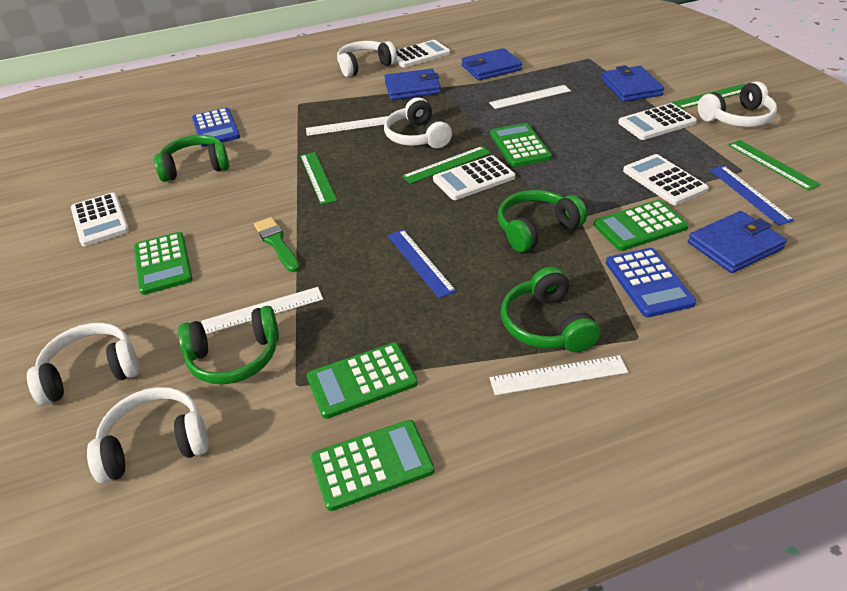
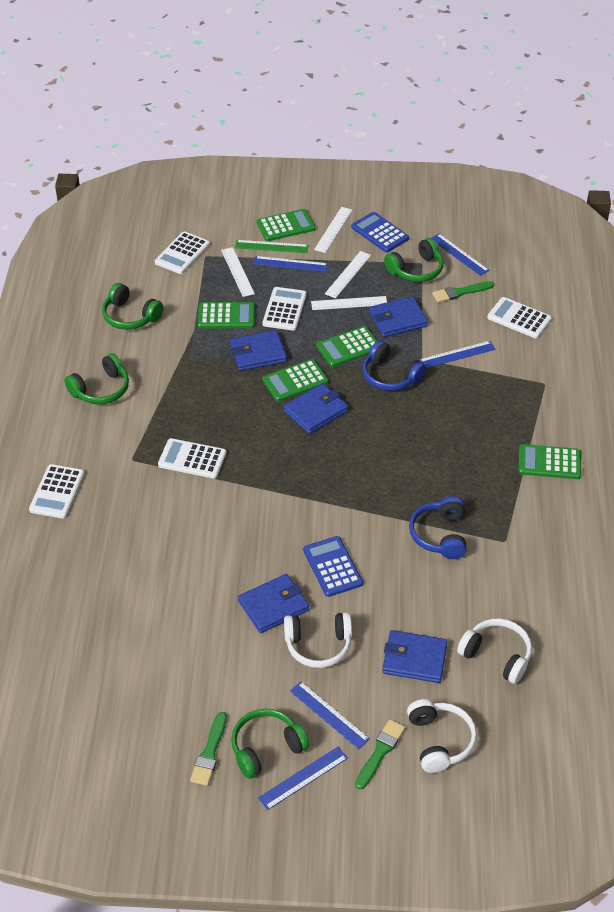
blue headphones: none = 0 -> [362,340,426,391] [409,496,467,559] = 2
blue ruler: [387,229,456,298] [710,166,794,225] = 2 -> [253,256,328,272] [258,747,348,810] [290,681,370,749] [419,341,495,368] [432,234,489,276] = 5
blue wallet: [384,68,441,100] [461,48,522,80] [601,65,664,102] [688,211,787,273] = 4 -> [230,330,287,371] [238,574,309,633] [284,383,348,434] [369,296,428,337] [382,630,448,683] = 5
green brush: [254,217,300,272] = 1 -> [190,712,227,786] [355,719,405,789] [432,281,494,302] = 3
green ruler: [300,152,337,205] [402,146,491,184] [672,84,745,109] [728,140,821,191] = 4 -> [235,240,308,253] = 1
white headphones: [27,323,139,405] [87,387,209,483] [337,41,397,77] [384,97,452,148] [698,81,777,127] = 5 -> [284,612,352,668] [407,699,477,773] [457,618,532,684] = 3

